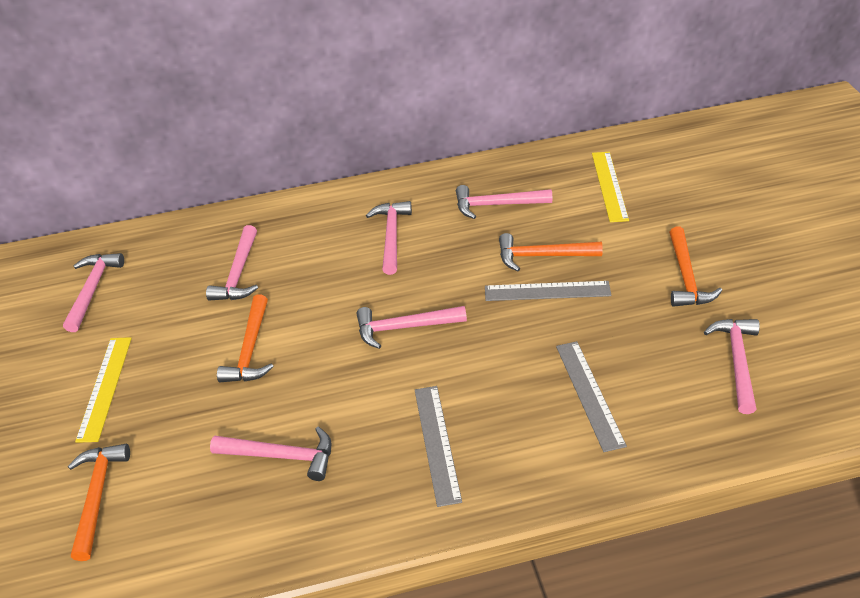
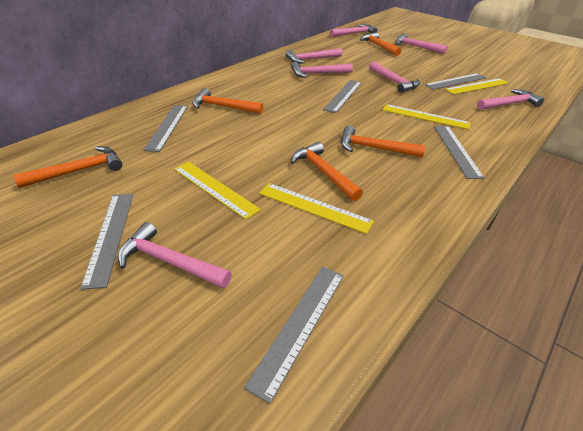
grey ruler: [415,386,462,507] [485,281,611,301] [556,341,627,452] = 3 -> [80,194,133,290] [143,105,188,152] [244,266,344,404] [323,80,362,113] [425,73,487,90] [434,126,484,179] = 6
orange hammer: [68,444,130,561] [217,294,274,382] [499,233,603,271] [669,227,722,307] = 4 -> [13,146,122,188] [193,88,264,114] [291,142,363,201] [341,126,426,157] [360,32,401,56] = 5
yellow ruler: [75,337,132,443] [592,152,629,222] = 2 -> [174,162,261,220] [259,183,374,234] [383,104,471,130] [445,78,509,94] = 4

